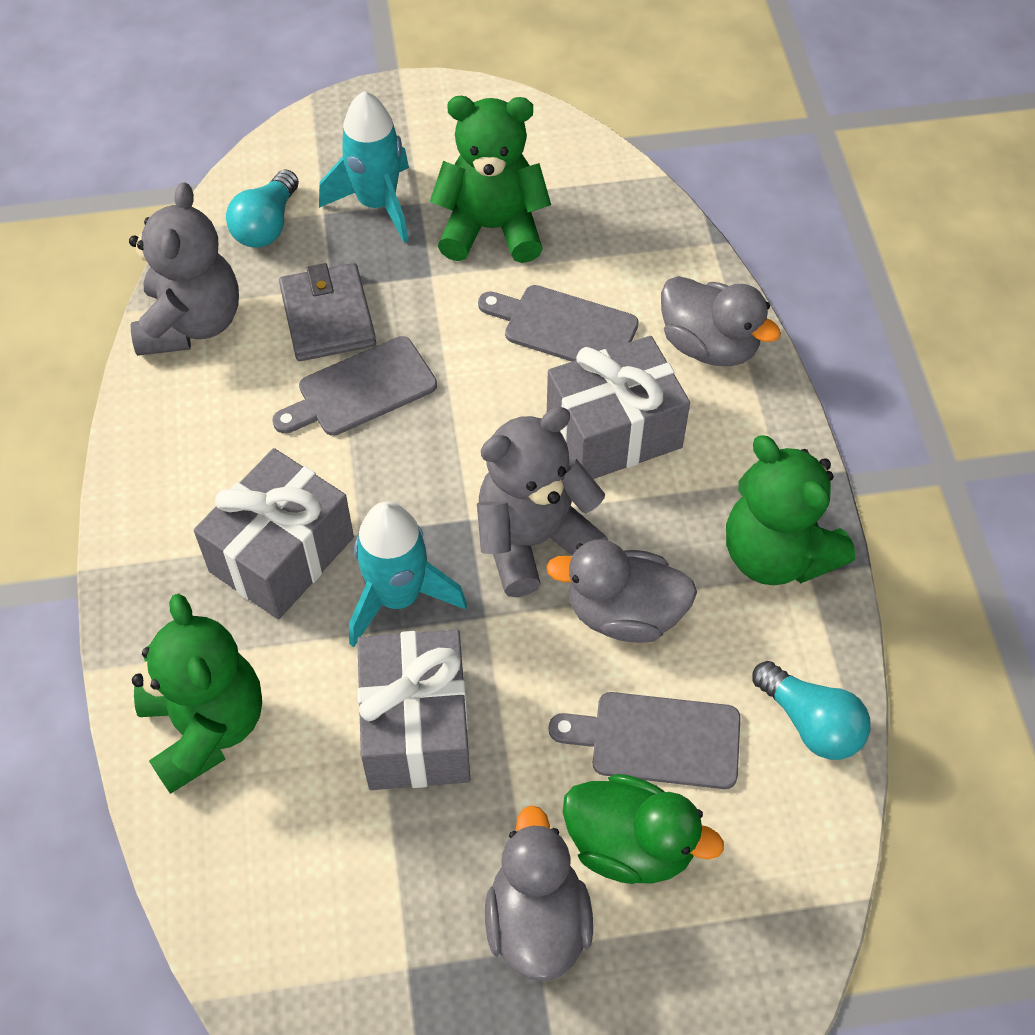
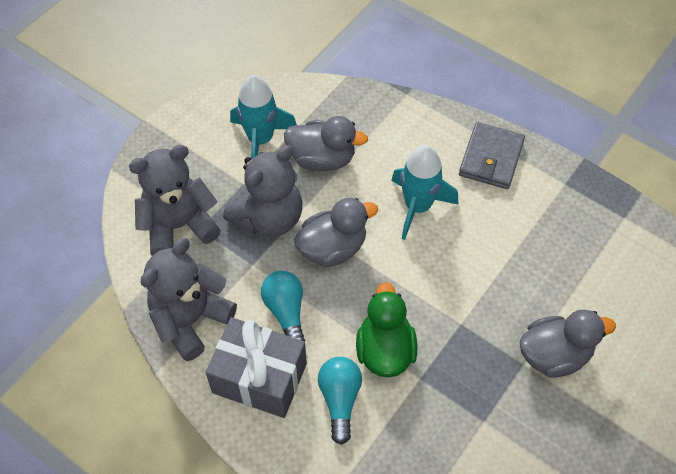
green teddy bear: [132,594,262,794] [430,96,551,263] [726,435,855,585] = 3 -> none = 0
grey cutting board: [272,336,437,436] [478,285,639,361] [549,692,740,789] = 3 -> none = 0
grey gift: [194,448,354,619] [357,629,470,790] [547,336,690,479] = 3 -> [205,317,307,418] = 1
grey teddy bear: [129,182,239,356] [477,407,608,597] = 2 -> [129,145,221,256] [141,238,237,361] [223,145,303,236] = 3

